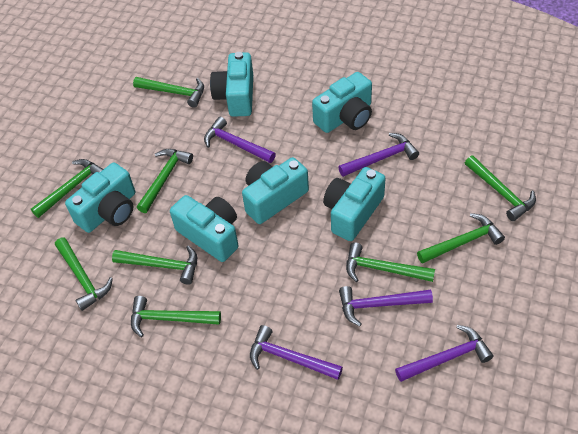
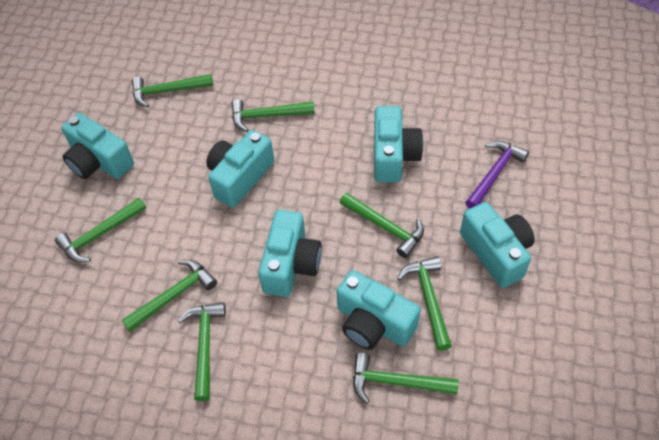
green hammer: [31,159,103,218] [55,237,113,311] [112,246,197,285] [131,296,221,337] [133,77,204,108] [137,149,193,213] [346,242,435,282] [417,213,505,264] [465,156,536,221] = 9 -> [55,198,146,262] [122,260,217,332] [132,74,213,107] [178,302,226,401] [231,99,315,132] [340,193,424,258] [353,353,459,404] [397,256,452,351] = 8
purple hammer: [204,117,276,163] [250,325,343,380] [338,133,419,177] [339,286,433,326] [395,325,493,382] = 5 -> [465,141,529,208] = 1

